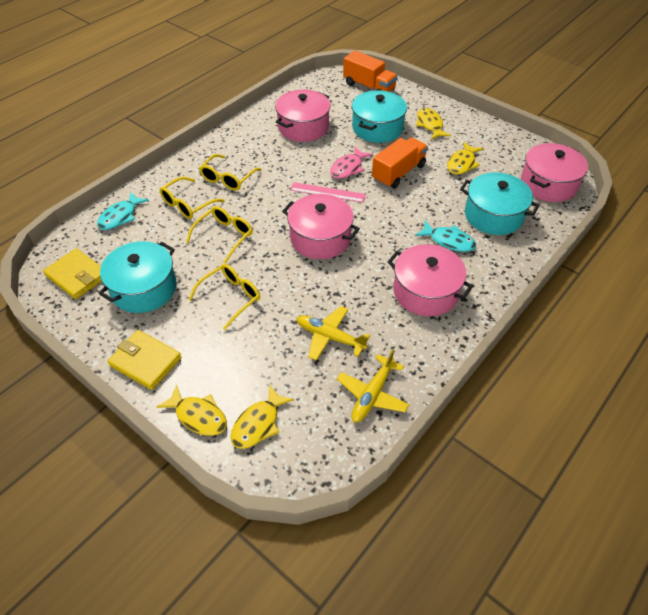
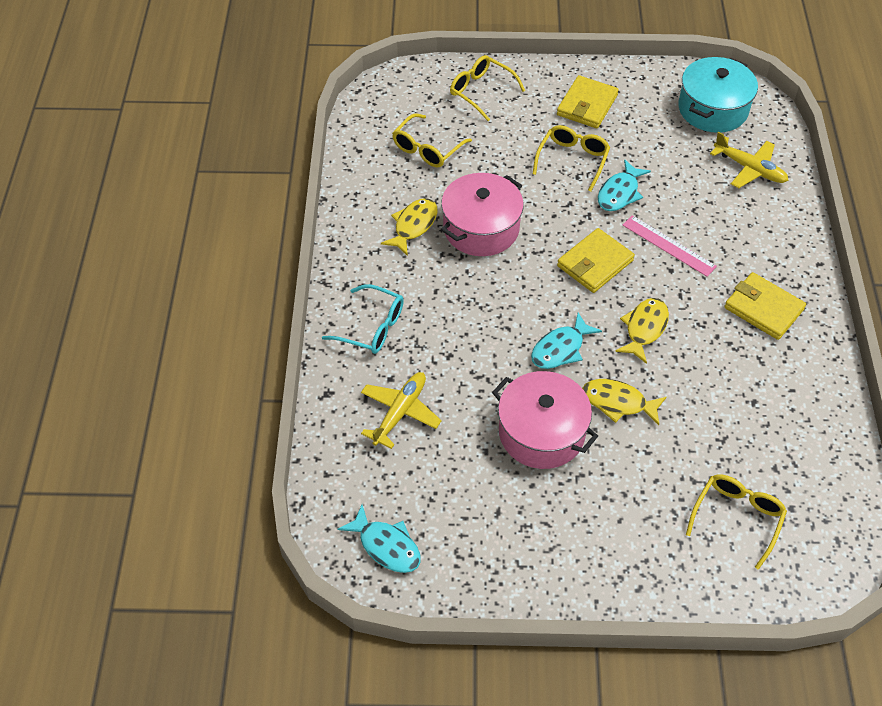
orange truck: [343,50,398,92] [372,137,428,188] = 2 -> none = 0
pink fish: [330,146,373,179] = 1 -> none = 0
pink pot: [275,90,330,142] [282,194,360,259] [388,244,473,316] [521,143,588,202] = 4 -> [441,173,524,256] [492,371,598,469] = 2
turquoise fish: [97,192,149,230] [415,221,476,252] = 2 -> [338,505,421,573] [531,312,602,369] [598,159,651,211] = 3
turquoise glasses: none = 0 -> [322,284,404,354] = 1
turquoise pot: [98,241,177,313] [352,90,407,143] [460,172,540,235] = 3 -> [678,57,758,133] = 1
yellow fish: [157,385,227,436] [231,386,294,449] [416,108,451,140] [447,142,483,175] = 4 -> [381,198,438,256] [582,379,667,425] [615,298,669,364] = 3
yellow wallet: [43,248,102,299] [107,330,181,390] = 2 -> [557,75,619,128] [557,228,635,293] [724,272,806,340] = 3

